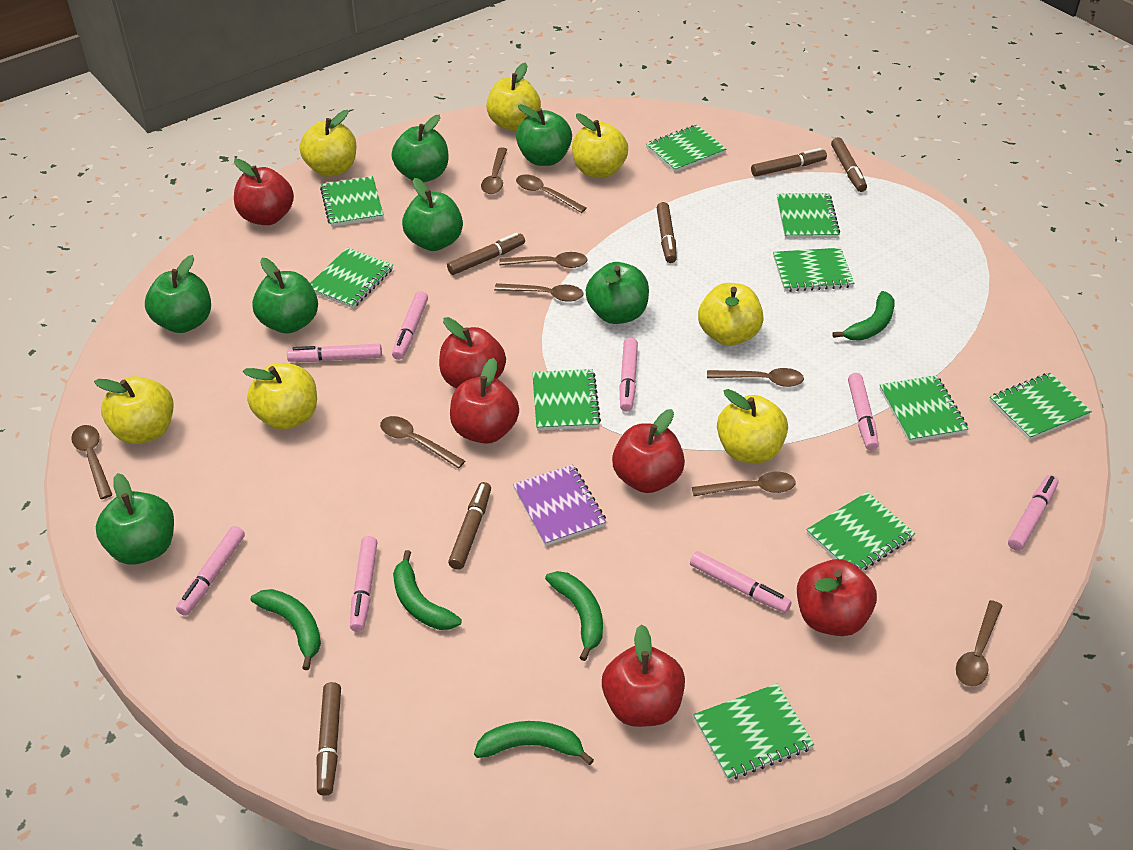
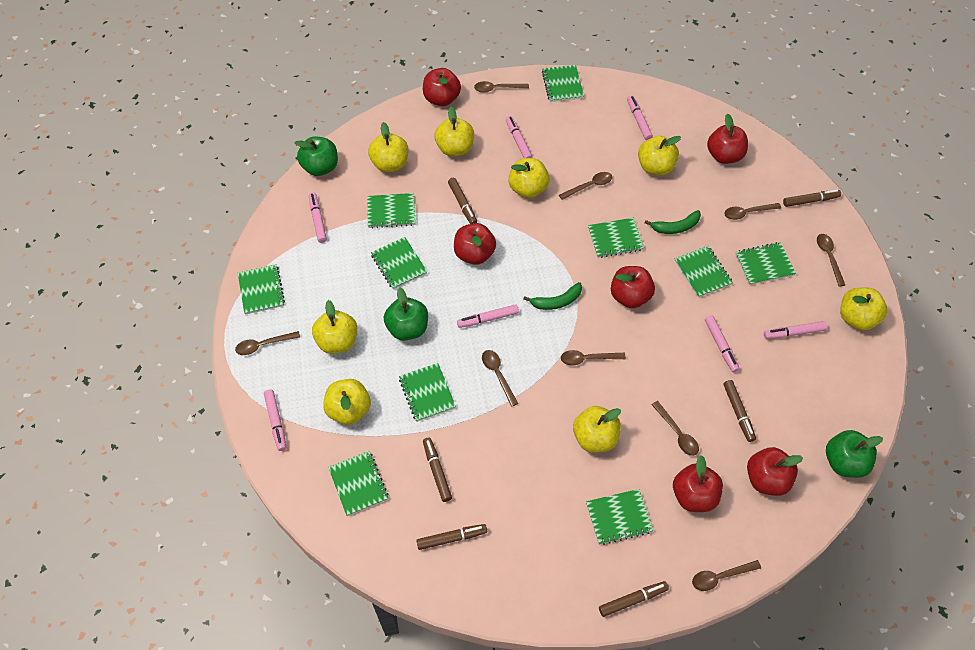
green apple: [96,473,174,565] [145,255,211,333] [252,258,318,334] [392,115,449,182] [402,178,463,251] [516,104,572,166] [586,262,649,324] = 7 -> [295,136,338,176] [384,287,428,341] [826,430,883,478] = 3
green banana: [251,589,321,670] [393,550,462,630] [474,721,594,765] [545,571,603,661] [832,291,895,341] = 5 -> [524,282,582,310] [645,210,701,234] = 2
pink marker: [176,526,245,616] [287,344,382,362] [350,536,377,632] [392,291,428,360] [619,338,638,412] [690,551,792,613] [848,373,879,451] [1008,475,1059,551] = 8 -> [264,389,286,451] [309,192,327,243] [457,304,519,328] [506,116,533,158] [627,95,653,140] [705,315,740,372] [764,321,827,339] = 7
purple notebook: [513,464,606,546] = 1 -> none = 0
yellow apple: [94,376,174,444] [243,363,317,430] [300,110,356,177] [486,62,541,131] [572,113,628,178] [698,283,764,346] [717,389,788,463] = 7 -> [312,300,357,354] [323,379,371,425] [368,122,408,172] [434,107,474,156] [508,158,550,198] [573,406,621,453] [638,136,681,175] [840,287,887,330] = 8

